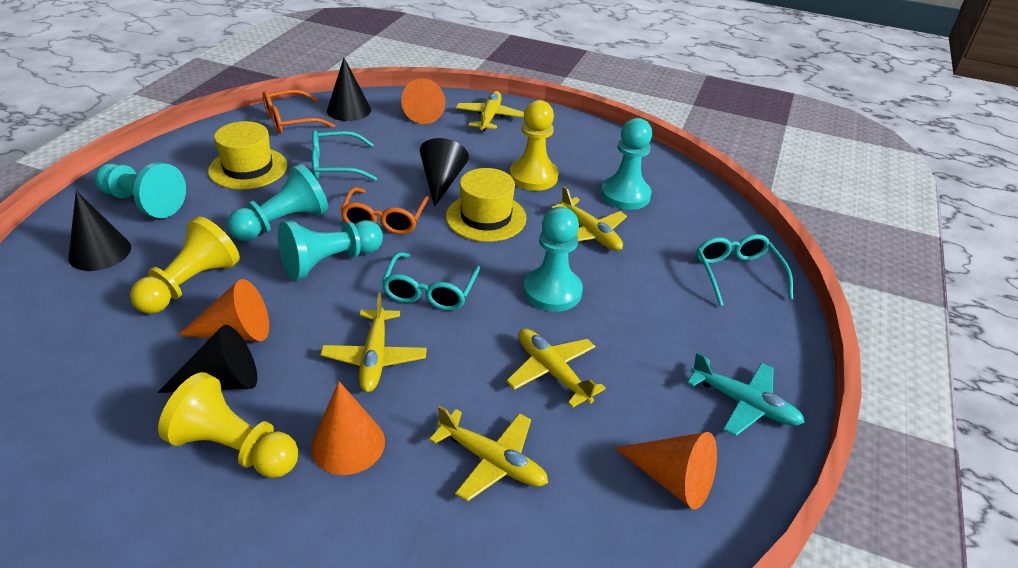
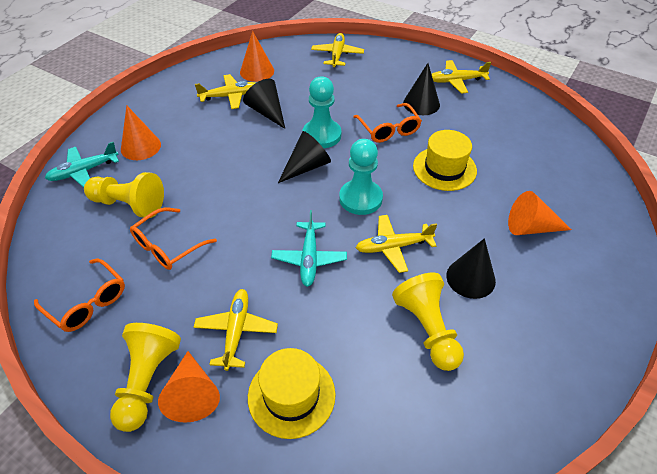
orange glasses: [263,89,335,134] [340,187,429,234] = 2 -> [34,258,125,332] [130,207,217,270] [353,103,422,143] = 3
turquoise glasses: [312,130,377,181] [381,252,480,311] [696,234,793,306] = 3 -> none = 0
turquoise pawn: [94,162,186,218] [227,163,328,241] [278,220,383,281] [524,207,583,312] [601,118,652,210] = 5 -> [302,77,341,148] [339,139,383,215] = 2
turquoise plane: [687,352,805,436] = 1 -> [45,142,119,188] [271,210,347,287] = 2

